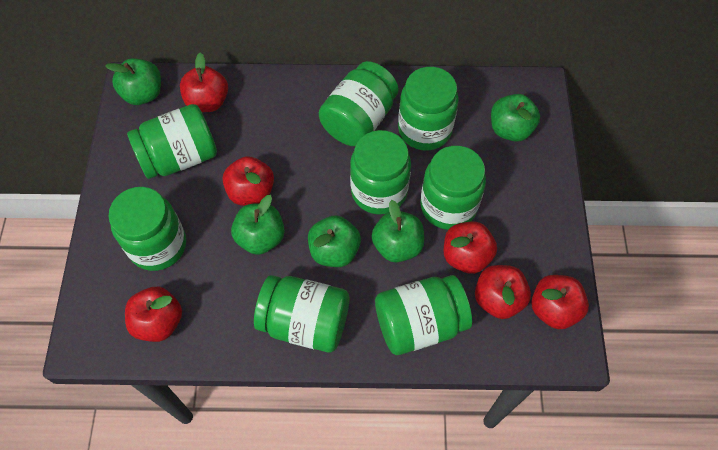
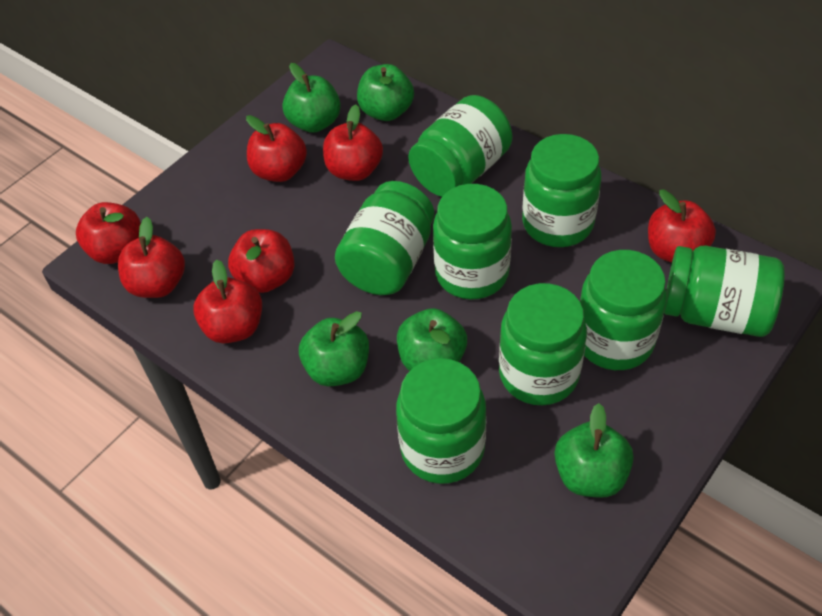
red apple: [125,287,182,342] [180,53,228,112] [222,156,274,206] [443,222,497,274] [475,265,531,319] [531,275,589,329] = 6 -> [76,202,141,264] [118,217,185,298] [193,260,262,343] [228,229,295,293] [246,115,307,182] [323,105,383,181] [648,190,716,263] = 7

